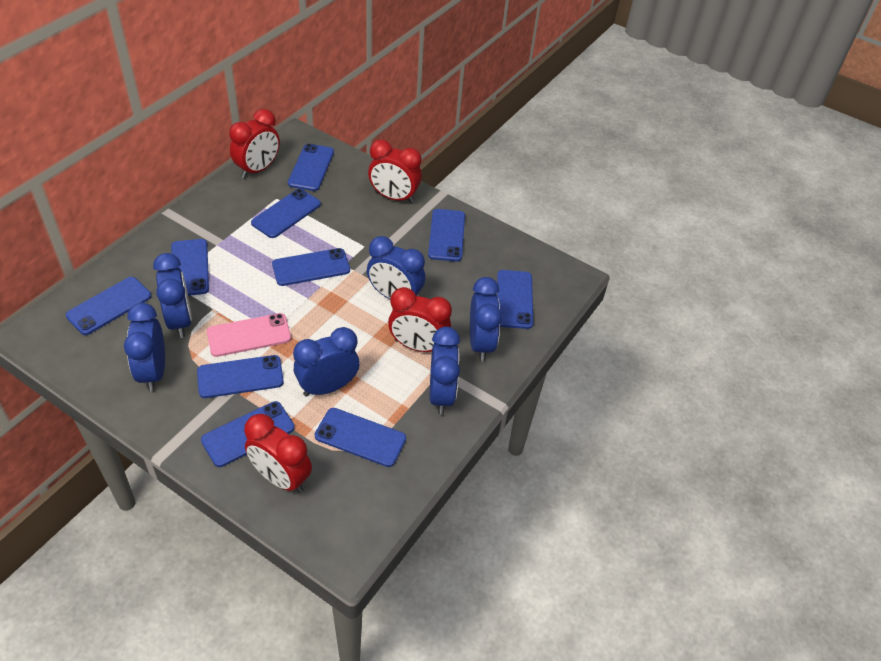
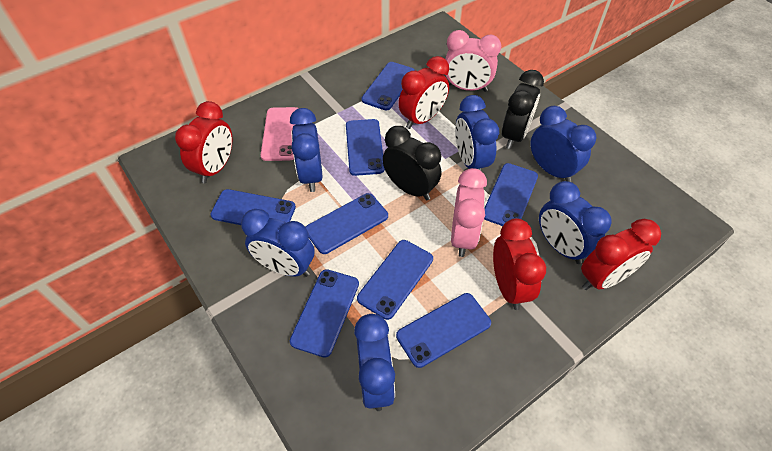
black clock: none = 0 -> [382,126,441,200] [502,70,544,149] = 2
blue phone: [66,277,151,335] [171,239,209,296] [197,355,284,398] [201,401,295,467] [251,189,321,238] [272,248,350,286] [288,144,334,191] [315,408,406,467] [428,209,465,262] [497,270,533,329] = 10 -> [210,189,296,225] [290,269,359,358] [306,193,388,254] [346,119,385,176] [357,240,433,320] [362,62,415,111] [396,293,491,368] [484,163,538,226] = 8
pink clock: none = 0 -> [446,30,501,92] [451,168,487,257] = 2

